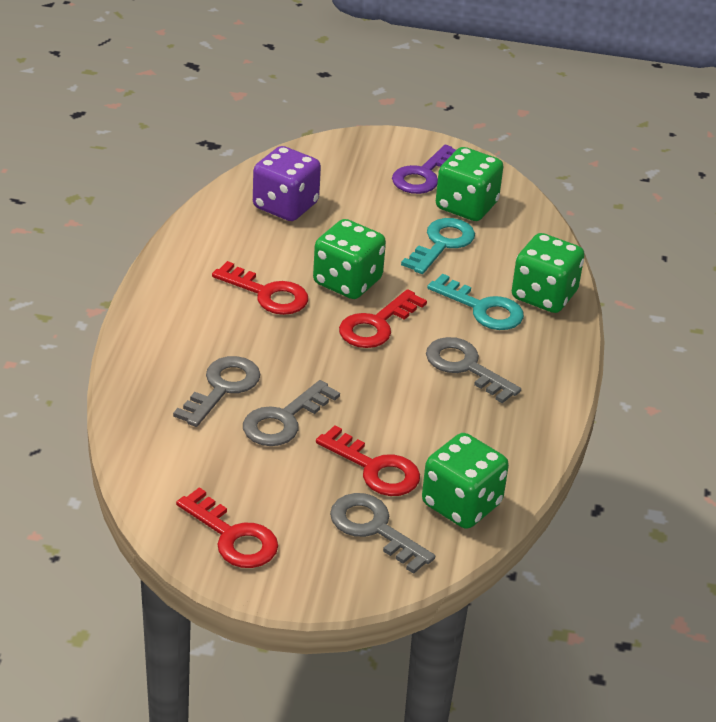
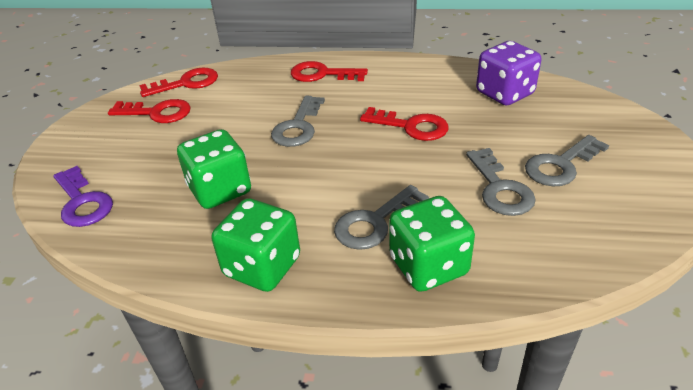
green dice: [313,219,386,299] [422,433,509,529] [436,147,503,221] [512,233,585,313] = 4 -> [177,129,251,209] [212,198,300,292] [389,196,475,292] = 3
turquoise key: [401,218,475,274] [427,274,524,330] = 2 -> none = 0

